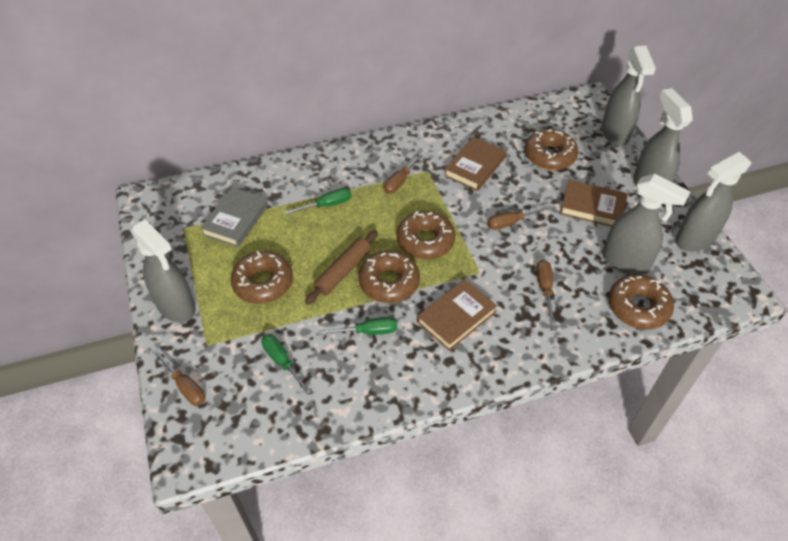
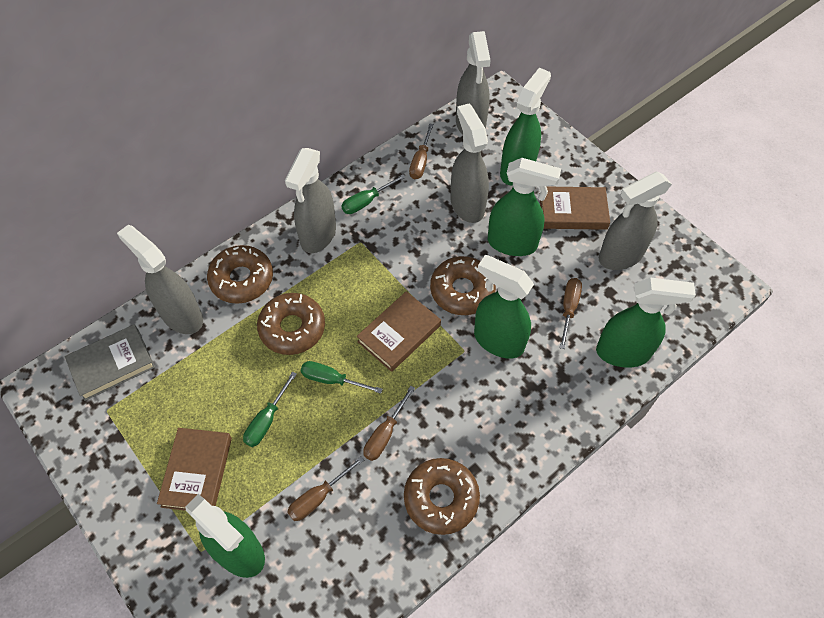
brown donut: [231,251,293,304] [358,251,420,303] [397,211,455,259] [525,129,578,170] [608,274,674,329] = 5 -> [207,245,273,304] [257,293,325,355] [404,458,480,535] [430,256,496,315] = 4
brown rolling pin: [305,230,378,305] = 1 -> none = 0
green spray bottle: none = 0 -> [186,494,265,578] [474,255,534,358] [488,158,561,256] [500,68,551,186] [596,277,696,368] = 5

